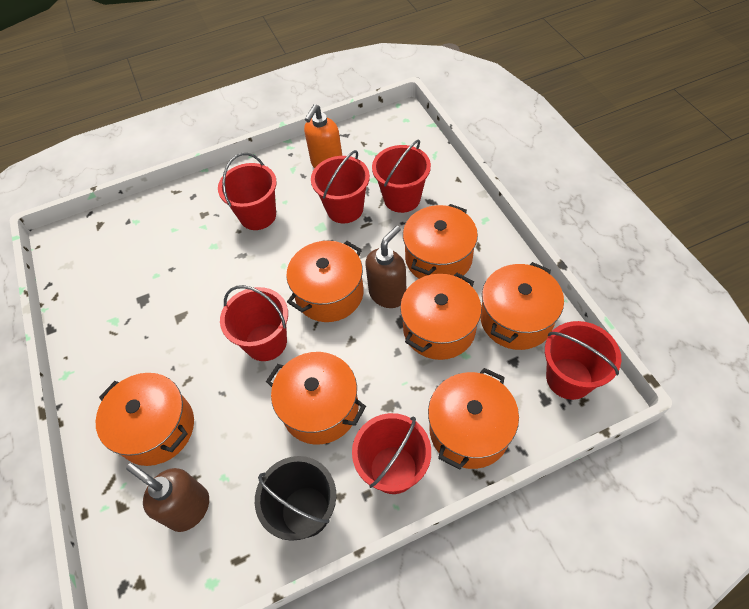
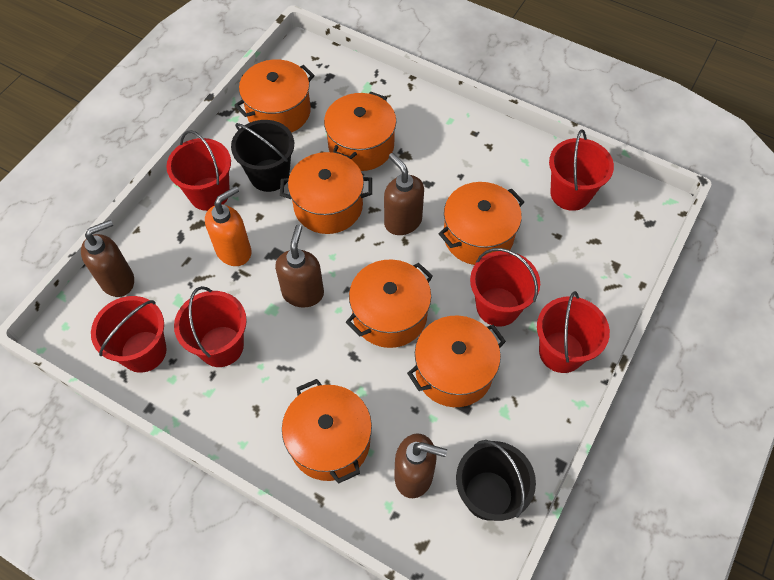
black bucket: [255,456,336,541] = 1 -> [231,120,294,192] [456,440,536,521] = 2
brown soap dispenser: [126,463,209,532] [365,226,406,308] = 2 -> [81,220,134,297] [275,225,324,308] [384,153,424,235] [394,434,447,498] = 4

